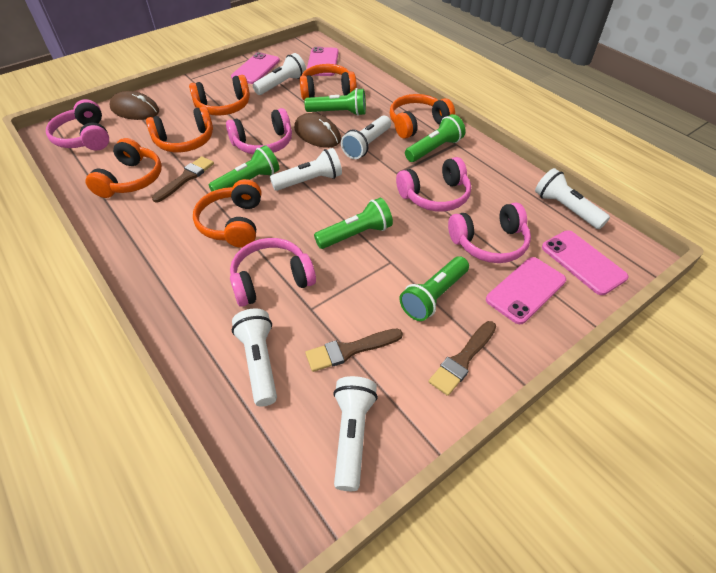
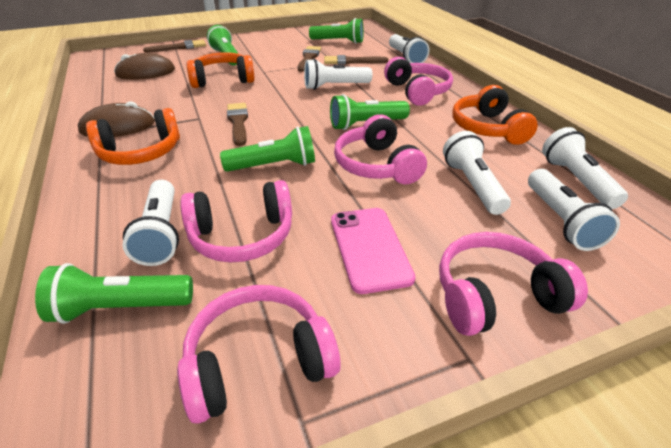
brown brush: [152,156,214,203] [305,328,403,372] [429,321,496,396] = 3 -> [143,40,206,53] [227,103,248,146] [298,46,321,72] [324,55,388,65] = 4
orange headphones: [85,138,162,198] [146,106,213,152] [189,75,250,116] [193,179,261,248] [299,64,357,100] [390,94,455,139] = 6 -> [86,108,180,165] [187,52,255,88] [452,85,538,145] = 3
pink phone: [231,52,280,84] [307,47,339,76] [486,257,566,324] [542,230,628,295] = 4 -> [331,208,416,294] = 1

